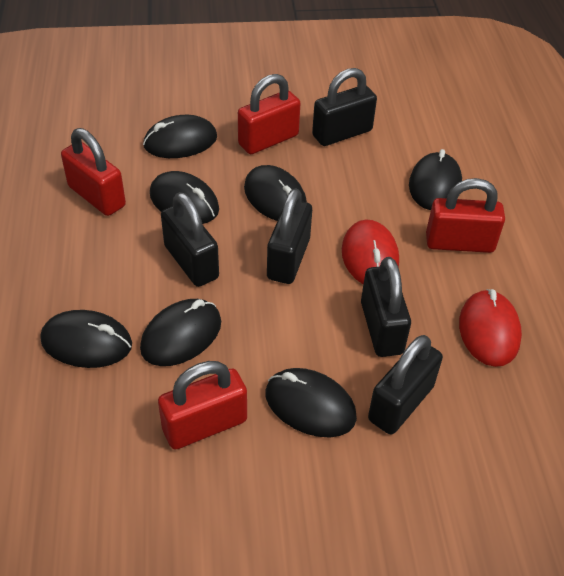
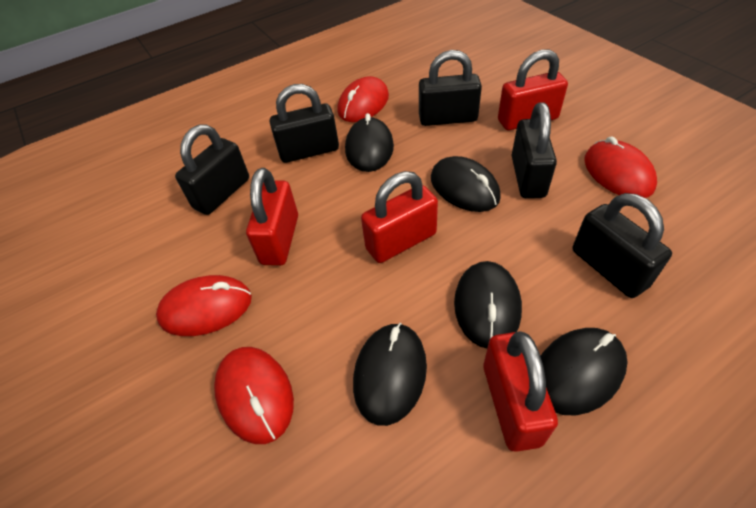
black mouse: [41,310,132,368] [140,299,221,366] [143,115,217,158] [150,171,219,224] [244,165,307,221] [265,368,357,437] [409,149,462,210] = 7 -> [345,113,394,172] [353,323,427,426] [431,156,501,212] [454,261,522,348] [540,328,628,415] = 5
red mouse: [342,220,399,284] [459,289,522,367] = 2 -> [156,275,252,336] [214,347,294,444] [337,76,389,122] [584,136,657,198] = 4

